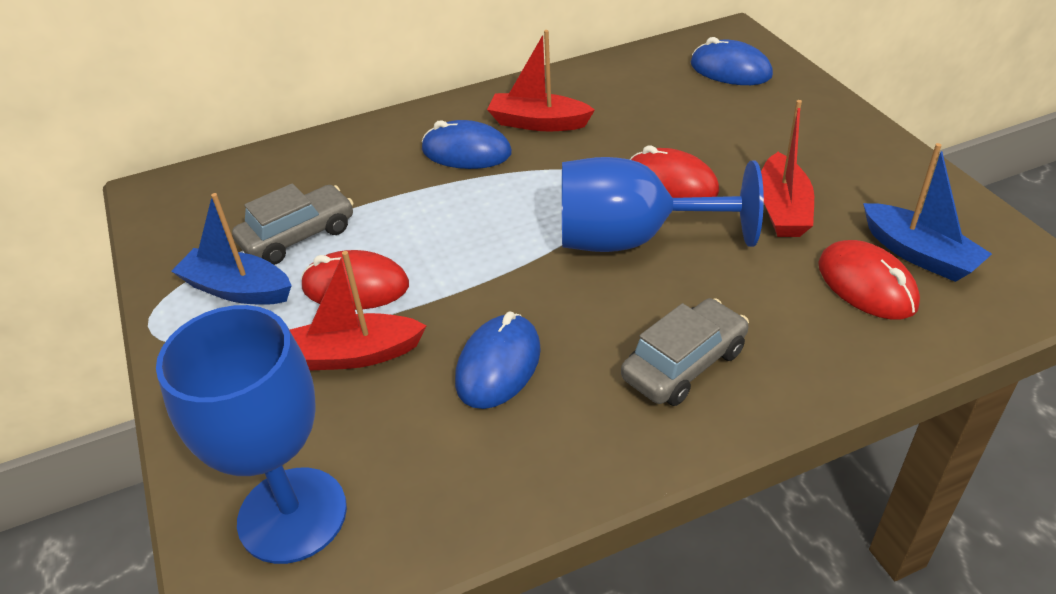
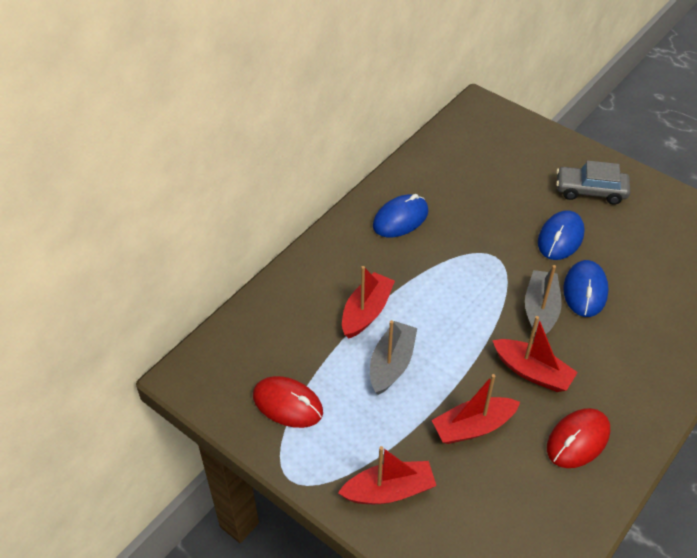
blue boat: [171,193,292,304] [863,143,992,282] = 2 -> none = 0
blue goblet: [156,305,347,564] [562,157,764,252] = 2 -> none = 0
grey boat: none = 0 -> [370,320,417,395] [525,265,562,335] = 2
grey car: [232,183,354,265] [621,298,749,406] = 2 -> [556,160,630,205] = 1
red boat: [290,251,427,371] [487,30,595,131] [761,100,814,237] = 3 -> [338,446,436,504] [342,266,395,339] [432,374,520,444] [492,316,578,392] = 4
red mouse: [301,250,409,310] [630,145,719,198] [818,240,920,320] = 3 -> [253,376,323,428] [547,408,610,468] = 2

